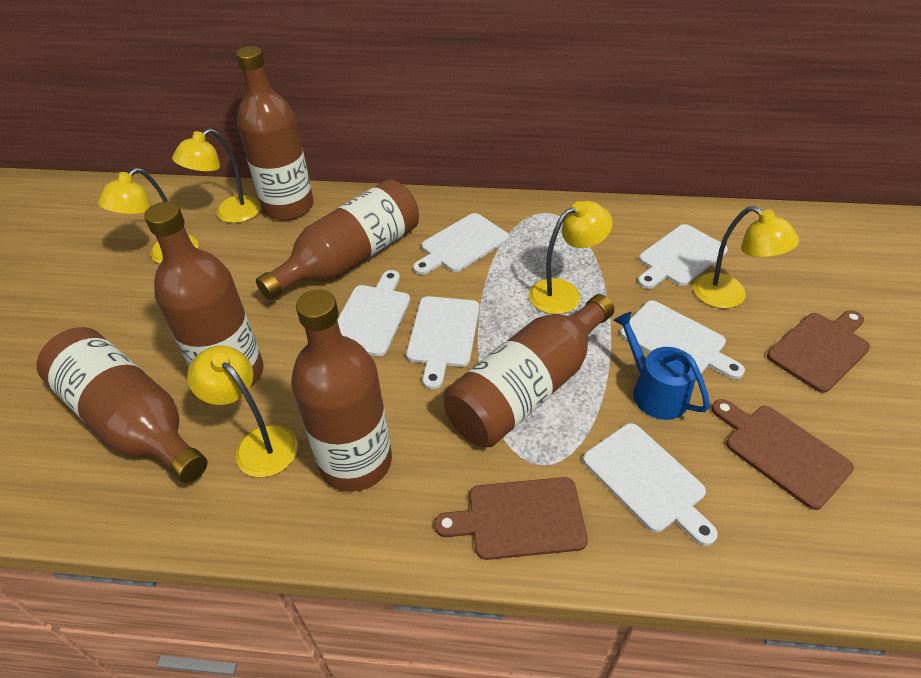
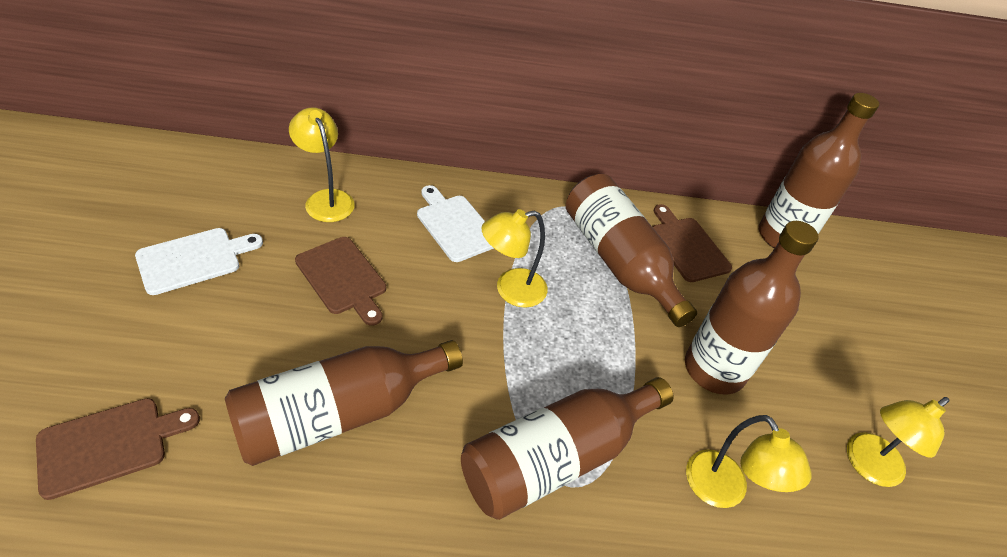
blue watering can: [613,312,710,420] = 1 -> none = 0
brown bottle: [37,327,207,483] [144,202,264,388] [236,46,314,220] [256,179,419,300] [291,290,392,492] [444,294,614,447] = 6 -> [225,340,463,466] [461,377,674,520] [566,174,697,327] [685,221,818,394] [759,93,879,248] = 5
white cutting board: [337,270,410,356] [406,296,480,389] [413,213,509,275] [583,423,718,546] [620,301,745,379] [638,224,728,289] = 6 -> [135,228,263,295] [417,185,494,262] = 2
yellow lamp: [98,168,198,264] [172,129,261,223] [187,346,298,477] [529,201,613,314] [693,206,799,309] = 5 -> [289,107,355,222] [481,209,548,308] [686,415,812,508] [847,397,950,487] = 4

